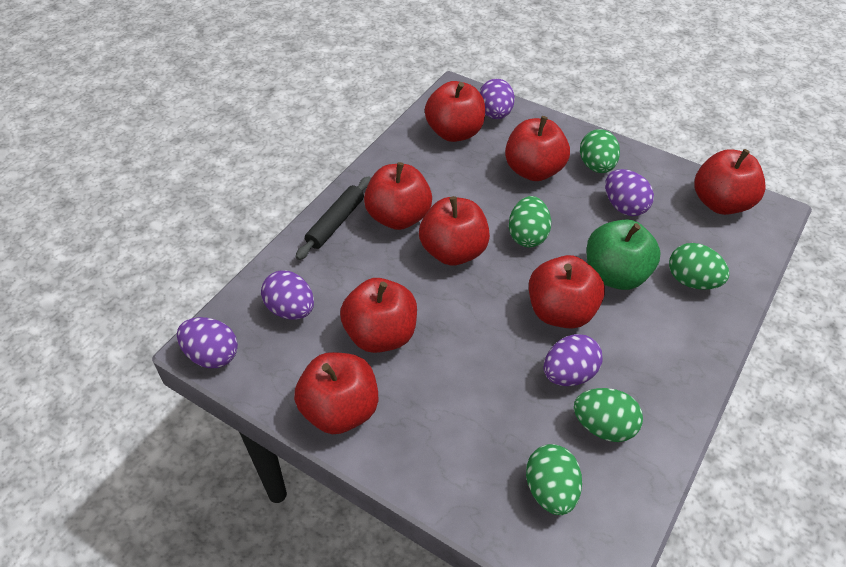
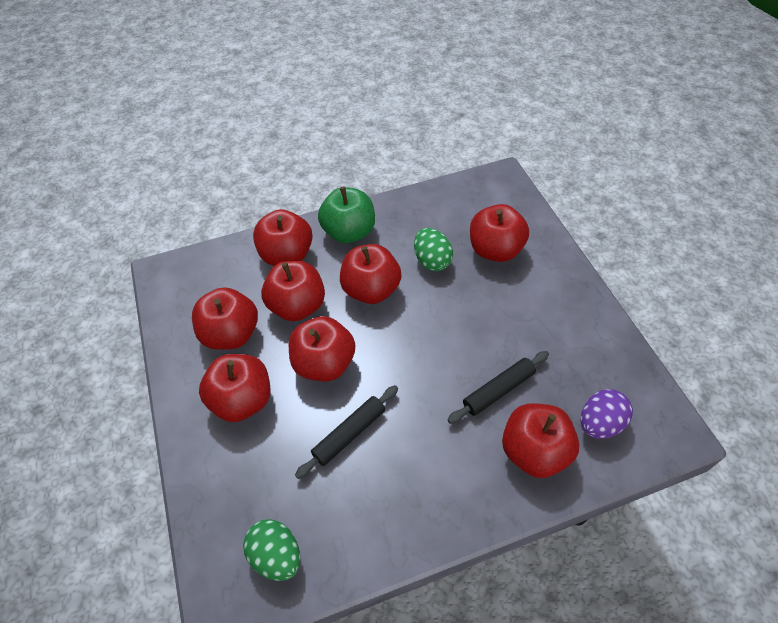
black rolling pin: [296,176,371,260] = 1 -> [295,385,398,479] [448,351,549,424] = 2
green egg: [509,196,551,247] [526,444,582,515] [574,388,643,442] [580,129,620,173] [669,243,730,290] = 5 -> [243,519,300,581] [414,228,453,271] = 2
purple egg: [177,317,238,368] [261,271,314,320] [479,79,515,119] [544,334,603,386] [605,169,654,216] = 5 -> [580,389,633,439] = 1

